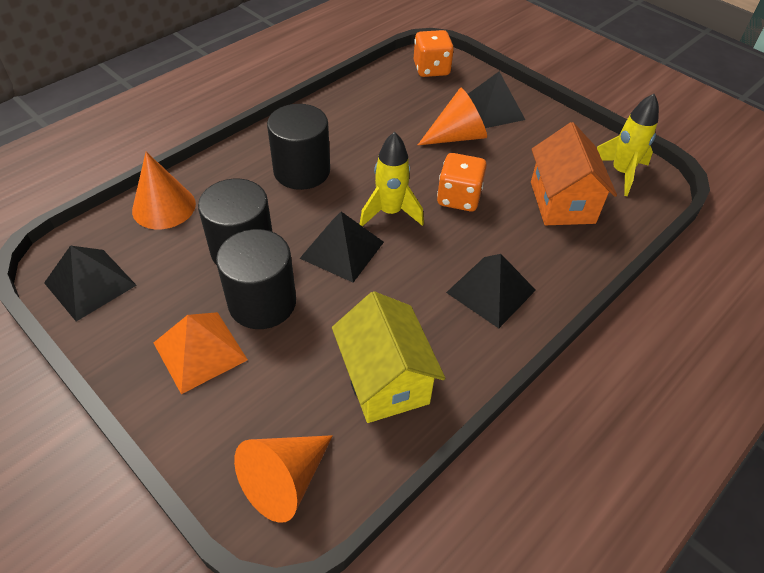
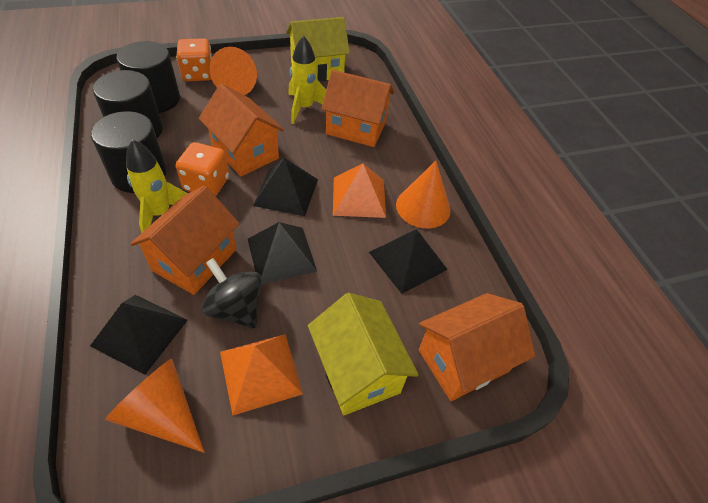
black spinning top: none = 0 -> [201,258,262,328] = 1
orange house: [531,122,617,225] = 1 -> [130,186,240,295] [199,84,284,176] [322,70,394,147] [419,293,535,401] = 4
orange pyramid: [154,312,248,394] = 1 -> [220,334,303,415] [333,164,386,218] = 2
yellow house: [332,291,445,423] = 1 -> [286,17,350,82] [308,293,419,415] = 2

